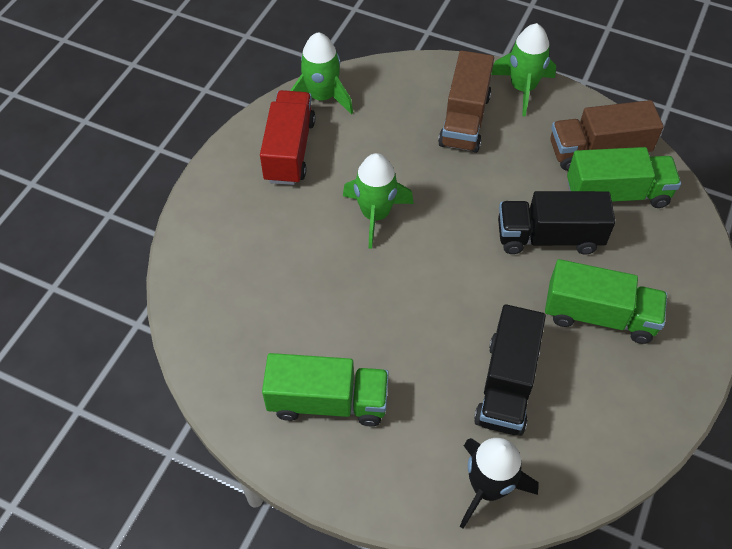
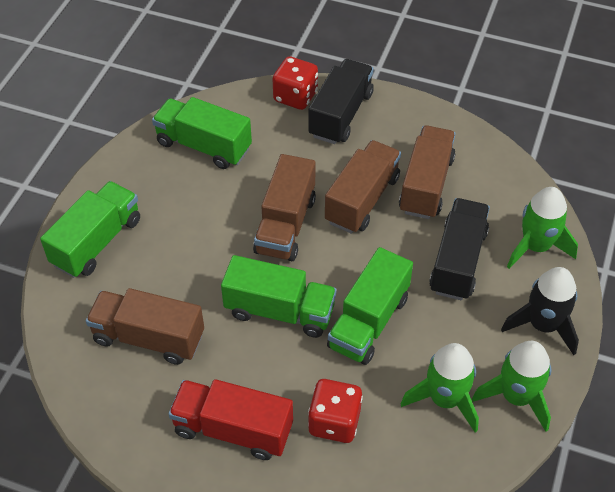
brown truck: [438,50,494,153] [550,100,664,171] = 2 -> [86,288,204,365] [253,154,316,261] [325,140,401,233] [399,125,456,219] = 4
green truck: [262,353,389,426] [545,259,667,344] [567,147,681,208] = 3 -> [40,181,140,278] [152,97,252,169] [221,255,336,338] [327,247,413,365] = 4
red dice: none = 0 -> [273,56,318,110] [308,379,363,443] = 2

